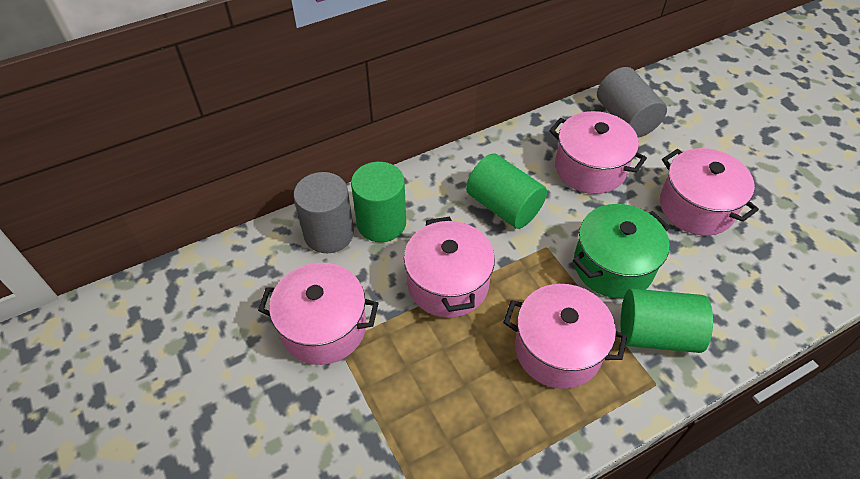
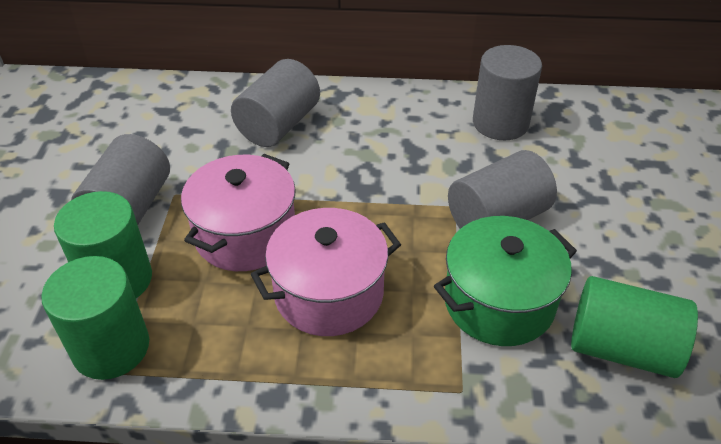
grey cylinder: [294,172,354,253] [597,67,667,138] = 2 -> [71,134,170,225] [231,59,320,147] [448,150,557,229] [473,45,542,140] = 4
pink pot: [258,263,379,365] [404,217,495,318] [503,284,627,389] [549,111,647,194] [660,148,759,236] = 5 -> [181,154,296,271] [251,208,401,336] = 2

